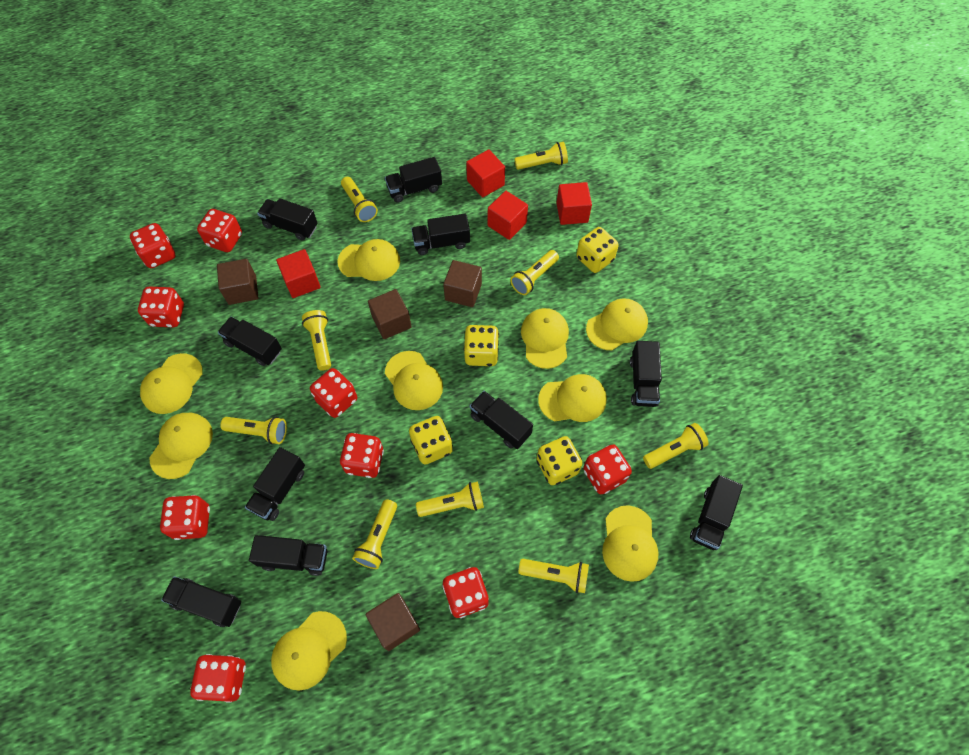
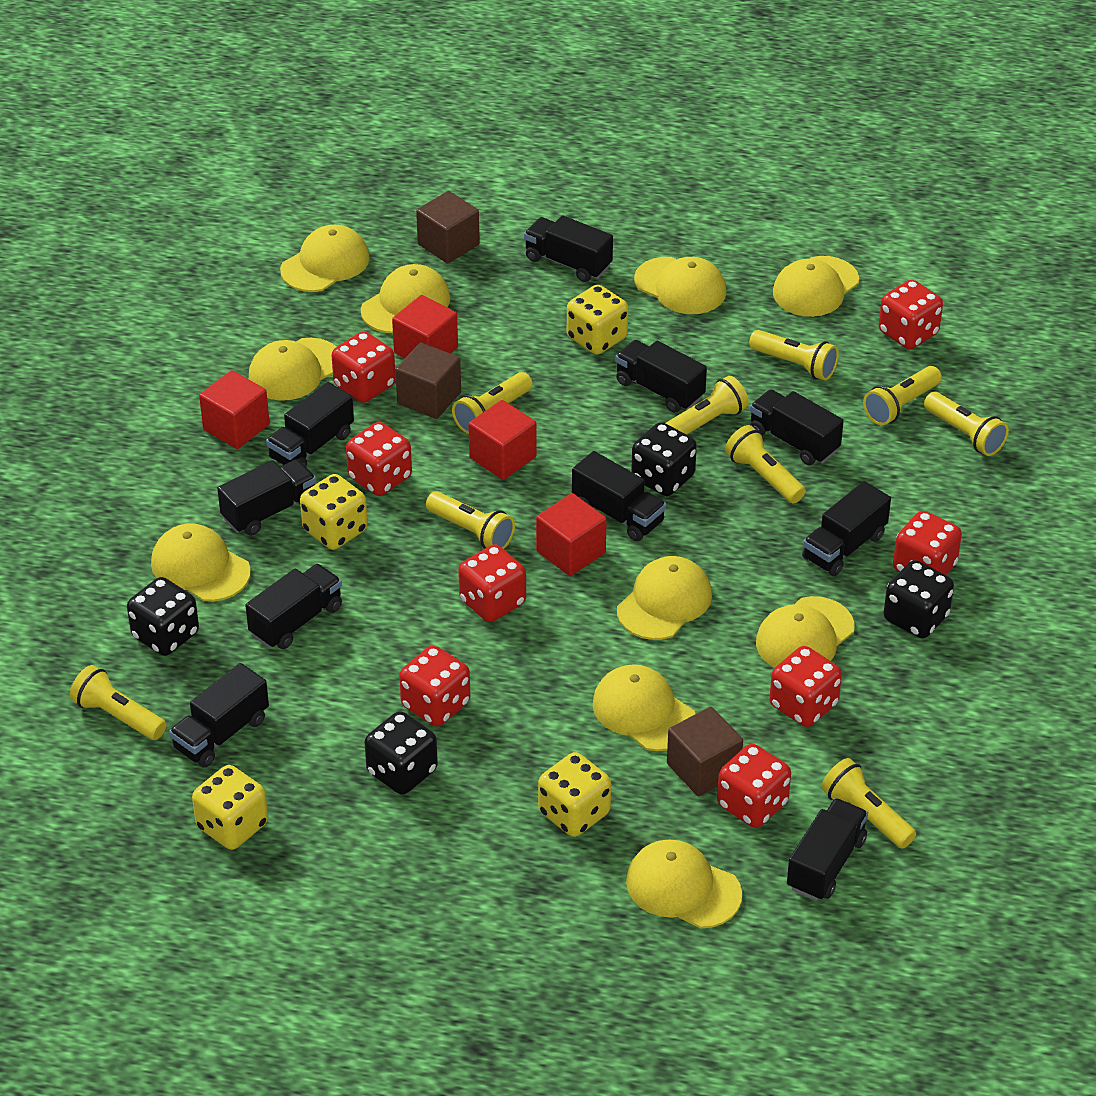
black dice: none = 0 -> [127,577,199,656] [365,711,438,795] [631,422,697,496] [884,560,954,638] = 4
brown cube: [217,259,258,305] [366,593,420,651] [368,289,411,339] [443,260,482,307] = 4 -> [396,342,461,419] [416,191,480,264] [667,707,743,796] = 3
red dice: [130,223,175,268] [138,287,184,327] [160,495,210,540] [190,654,246,703] [197,209,242,252] [310,368,357,418] [340,433,384,478] [442,567,489,618] [583,444,632,494] = 9 -> [332,331,396,403] [346,422,412,496] [399,645,470,726] [458,544,526,622] [717,744,791,828] [770,646,842,727] [879,280,943,349] [893,511,962,575] = 8
yellow cap: [140,353,203,414] [149,413,213,479] [271,611,347,691] [338,239,400,281] [385,351,443,410] [521,308,569,369] [538,374,607,422] [586,298,648,350] [602,505,659,582] = 9 -> [151,524,251,602] [249,338,336,401] [280,225,370,292] [361,264,450,333] [592,664,695,751] [617,556,712,640] [626,839,742,928] [634,257,726,314] [756,596,855,668] [773,256,859,317] = 10

